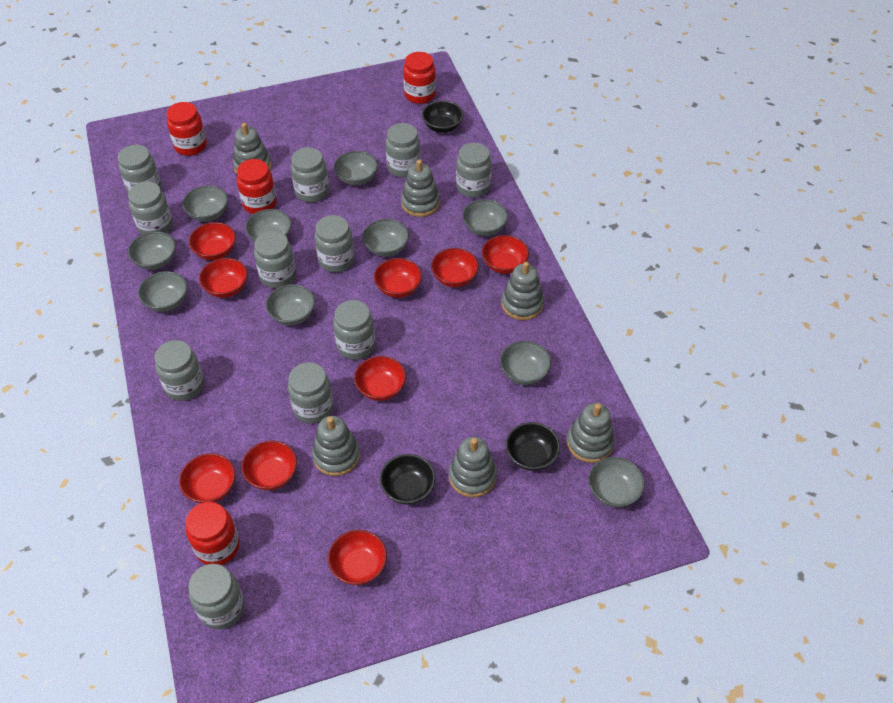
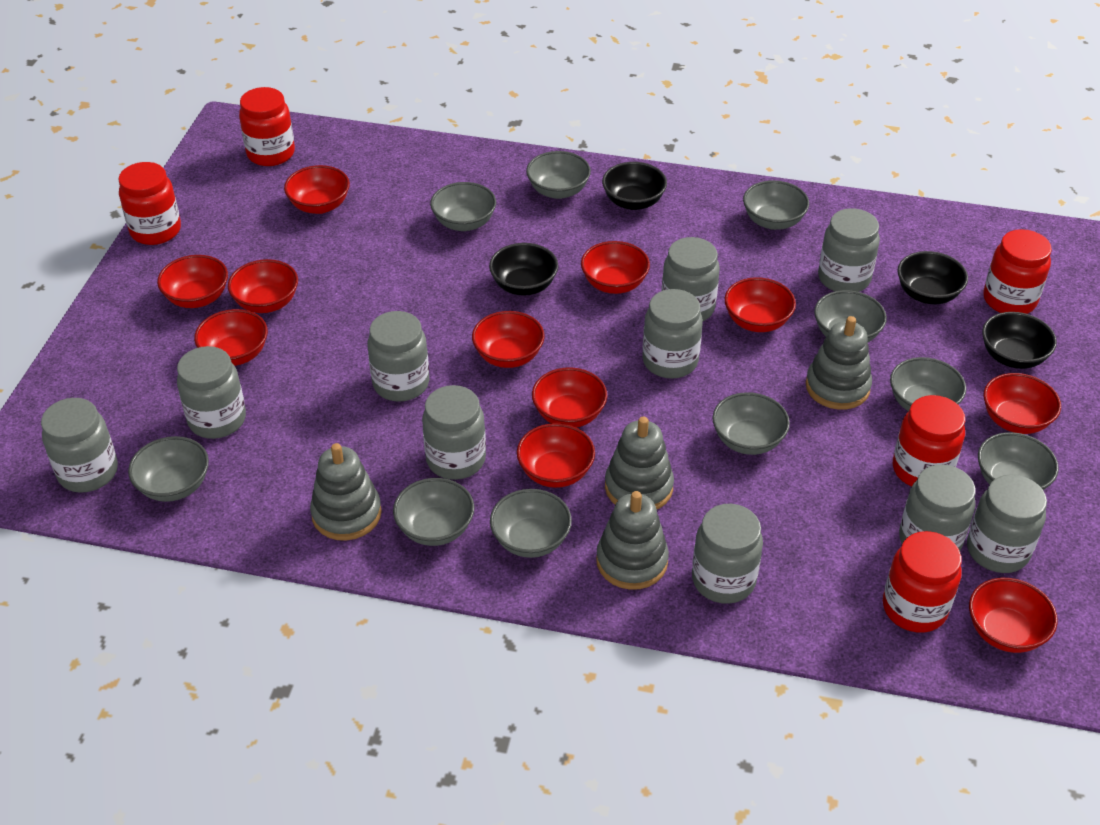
black bowl: [380,454,436,505] [422,101,464,133] [505,422,560,471] = 3 -> [489,243,558,296] [602,162,667,210] [898,251,968,304] [982,312,1057,369] = 4
grey jar: [118,145,161,193] [128,181,173,234] [155,340,204,401] [189,564,245,630] [254,231,296,288] [288,362,333,424] [291,147,329,202] [315,215,355,272] [333,300,375,360] [386,123,421,177] [456,143,492,198] = 11 -> [41,398,118,493] [177,346,246,439] [367,311,429,402] [422,385,486,480] [642,289,703,379] [661,237,720,321] [692,504,763,604] [818,208,880,292] [899,464,976,551] [967,474,1047,573] = 10
grey stacking toy: [233,123,272,174] [312,416,360,476] [401,160,440,217] [449,437,497,498] [501,262,544,320] [567,403,615,463] = 6 -> [310,443,382,541] [596,491,669,590] [605,417,674,509] [806,316,872,410] = 4
red bowl: [179,453,235,503] [189,222,236,260] [199,258,248,298] [241,441,297,490] [328,530,387,585] [354,356,406,401] [374,258,422,298] [431,248,479,287] [482,235,529,274] = 9 -> [157,255,228,308] [194,309,268,366] [228,259,298,313] [284,165,350,214] [472,311,545,368] [517,423,595,488] [532,367,607,428] [581,241,650,294] [725,277,796,332] [969,578,1058,653] [984,373,1061,434] = 11
red jar: [167,102,207,156] [186,502,240,565] [236,159,277,214] [403,52,436,104] = 4 -> [119,162,181,245] [239,87,295,166] [883,531,962,633] [893,395,965,487] [983,229,1052,314] = 5

